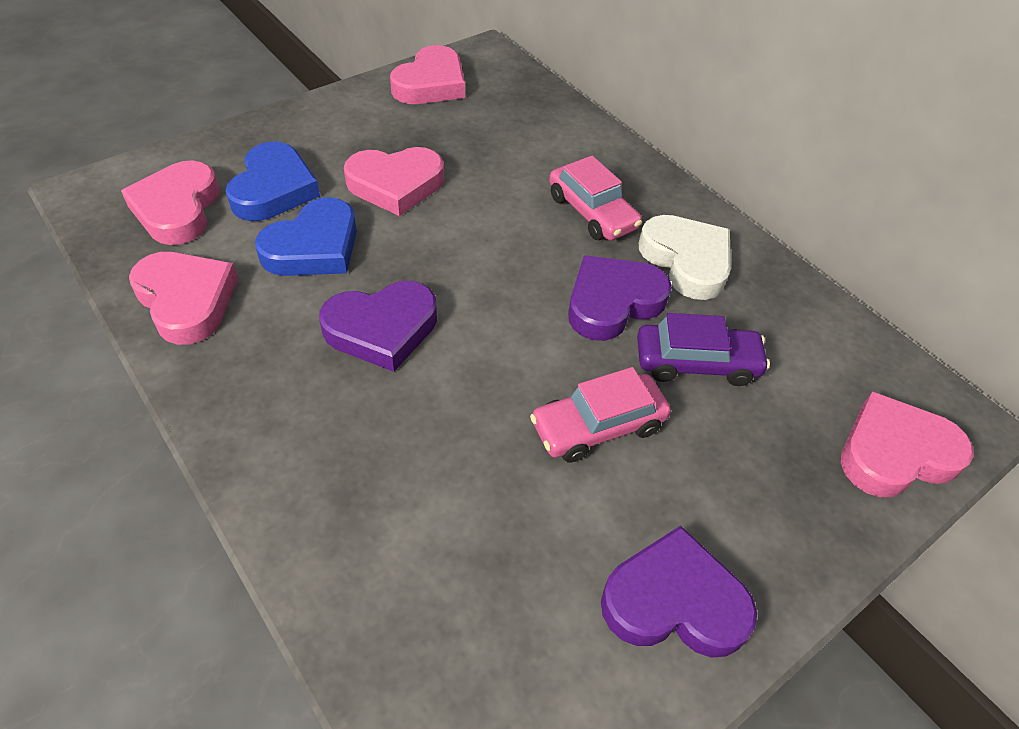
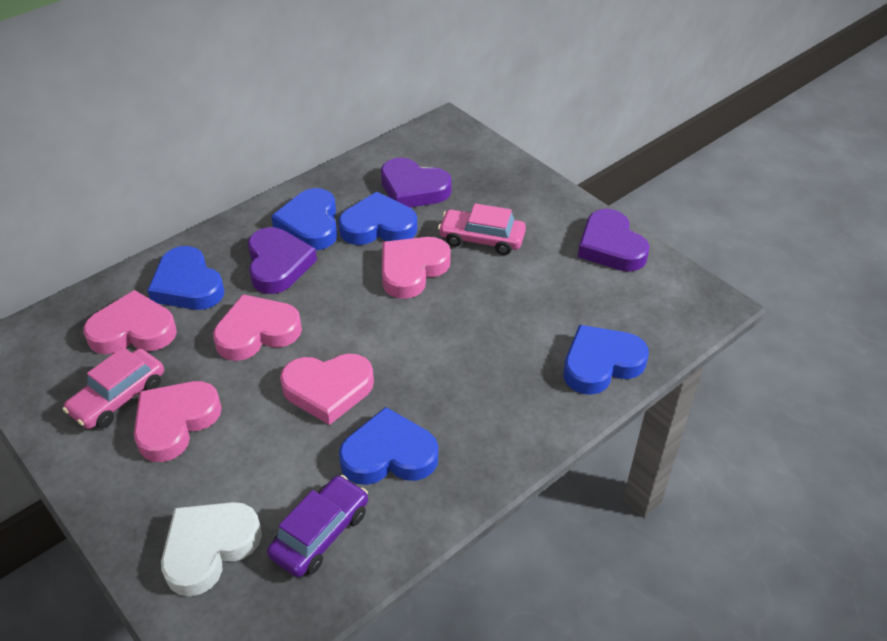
blue heart: [226,141,320,221] [255,197,357,276] = 2 -> [147,246,225,310] [271,188,337,250] [338,192,417,245] [339,407,438,485] [563,325,649,395] = 5

